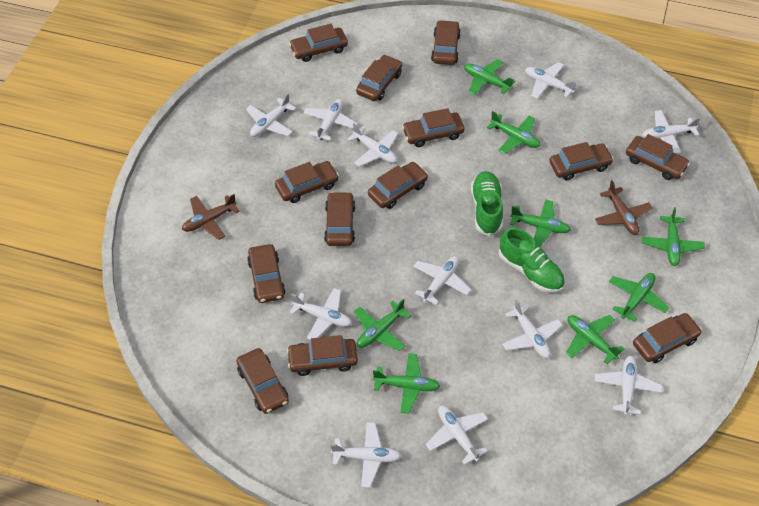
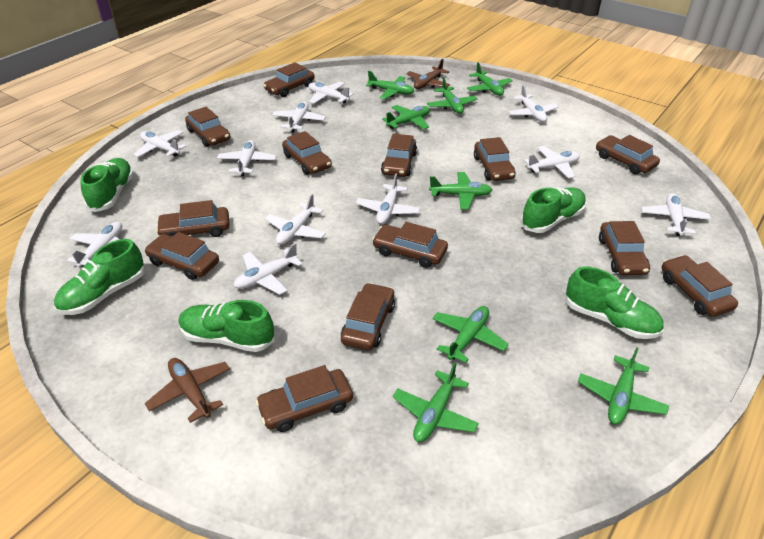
green shoe: [471,171,503,236] [499,227,565,293] = 2 -> [54,239,145,315] [80,158,134,212] [179,300,275,352] [521,187,586,233] [565,267,664,339] = 5

